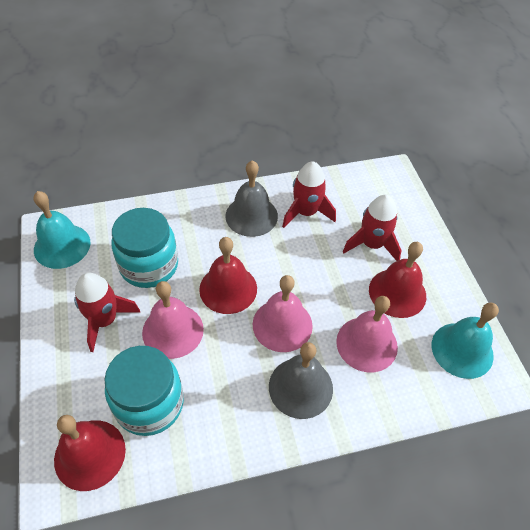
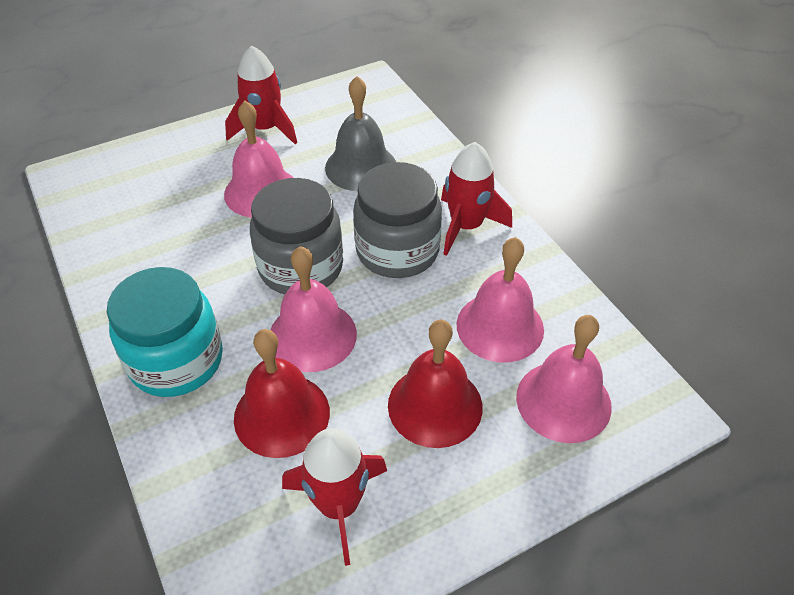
grey bell: [225,160,278,237] [269,342,333,419] = 2 -> [325,76,396,191] = 1
grey jar: none = 0 -> [250,178,343,294] [353,162,442,278] = 2
pink bell: [142,281,204,359] [253,275,313,352] [336,296,398,372] = 3 -> [224,101,293,218] [271,246,357,372] [457,237,544,362] [516,315,612,443] = 4
red bell: [54,415,126,491] [199,237,257,314] [369,242,426,318] = 3 -> [234,329,330,458] [388,319,483,448] = 2
turquoise bell: [33,191,90,269] [432,302,499,379] = 2 -> none = 0
turquoise jar: [104,346,184,436] [111,208,178,288] = 2 -> [107,267,223,397] = 1

